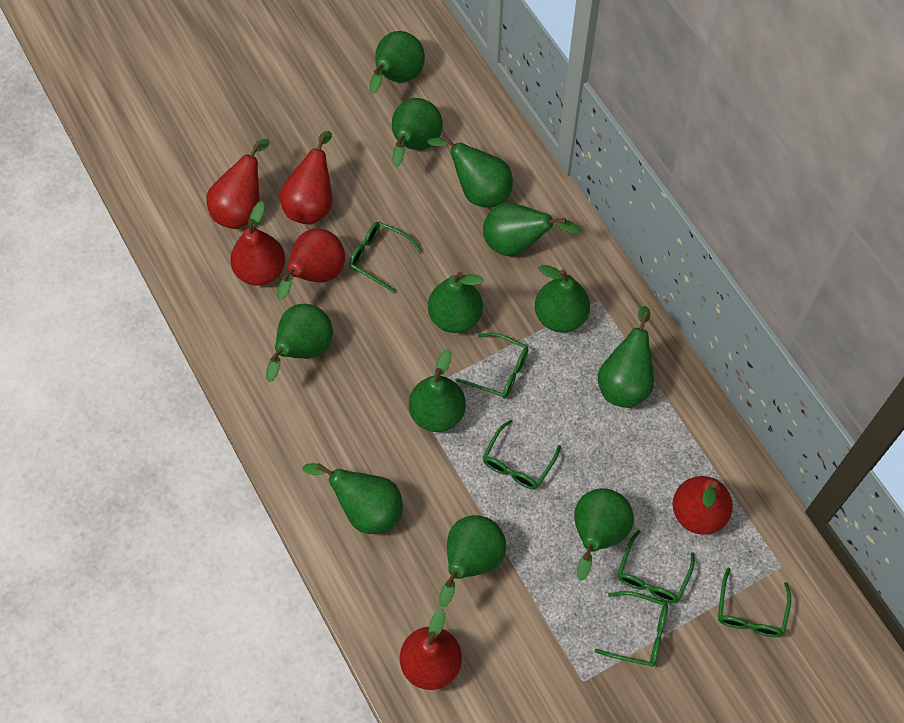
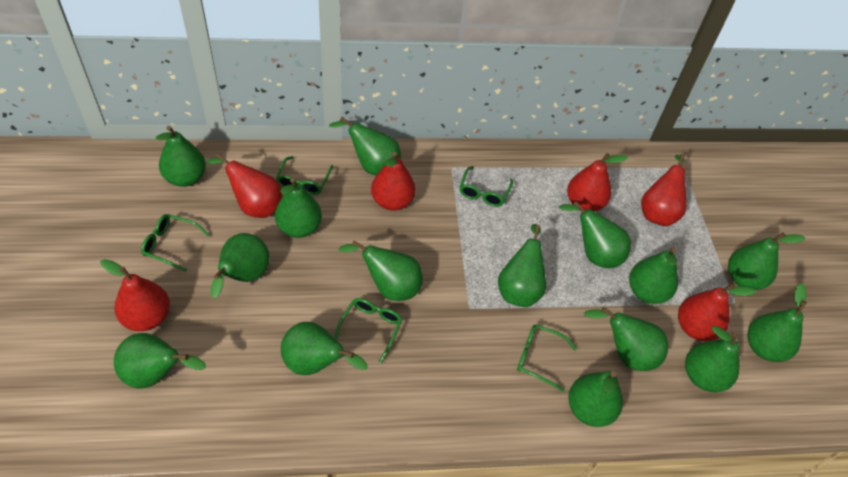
green glasses: [349,222,422,293] [456,332,529,399] [483,420,561,490] [594,591,668,667] [618,530,695,603] [718,568,791,637] = 6 -> [141,214,209,272] [276,156,333,195] [335,298,403,363] [460,166,513,207] [517,324,577,392] = 5
green pear: [266,304,333,382] [303,463,403,534] [370,31,425,94] [392,98,443,167] [409,349,466,432] [428,135,513,208] [428,272,483,333] [439,515,506,607] [483,202,580,256] [535,265,590,333] [574,488,634,581] [598,306,654,408] = 12 -> [114,333,206,388] [156,126,206,187] [211,233,270,298] [275,178,322,238] [281,322,368,375] [329,117,401,175] [338,240,423,301] [498,224,546,307] [559,201,631,268] [568,371,623,427] [584,307,668,371] [629,248,678,304] [685,326,739,392] [728,232,805,290] [747,283,806,362] = 15

